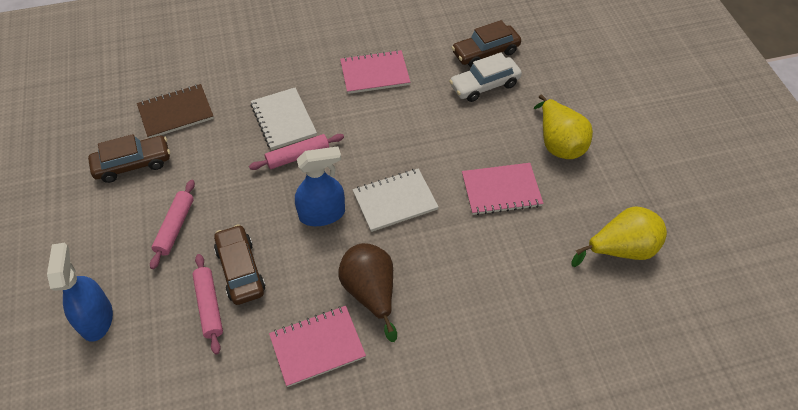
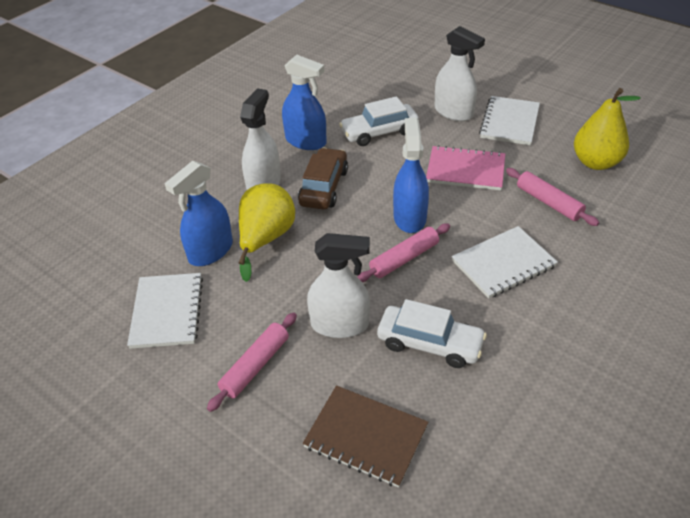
blue spray bottle: [47,243,113,342] [295,146,345,226] = 2 -> [165,161,233,266] [282,54,326,150] [393,118,429,233] = 3
brown car: [88,134,170,183] [214,224,266,305] [451,20,521,67] = 3 -> [298,148,348,210] = 1
brown pear: [339,243,397,342] = 1 -> none = 0
pink notebook: [269,306,366,387] [340,50,410,94] [462,163,543,215] = 3 -> [426,145,505,190] = 1
white car: [449,52,522,102] = 1 -> [339,96,419,146] [377,299,487,368] = 2
white notebook: [251,87,317,150] [353,168,439,232] = 2 -> [127,273,203,349] [452,226,558,299] [479,96,540,145] = 3
white spray bottle: none = 0 -> [240,88,281,190] [307,233,370,338] [435,26,485,121] = 3

